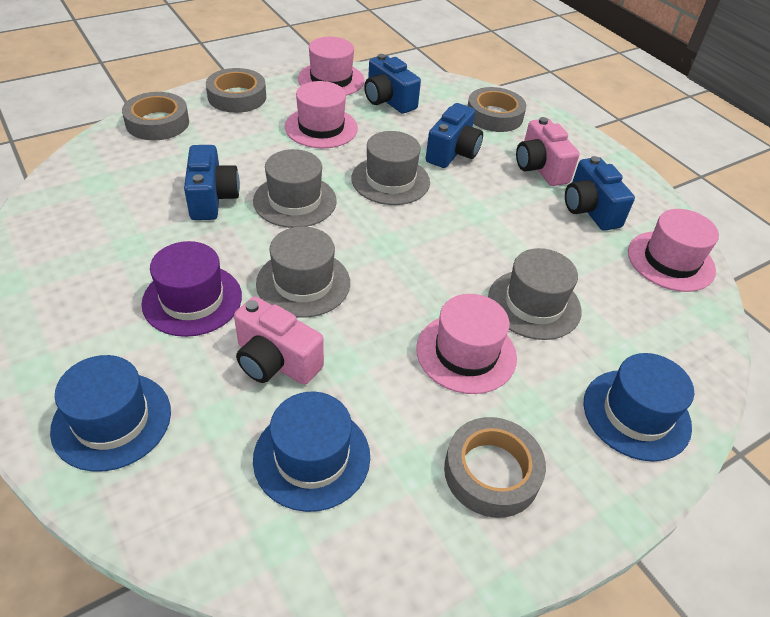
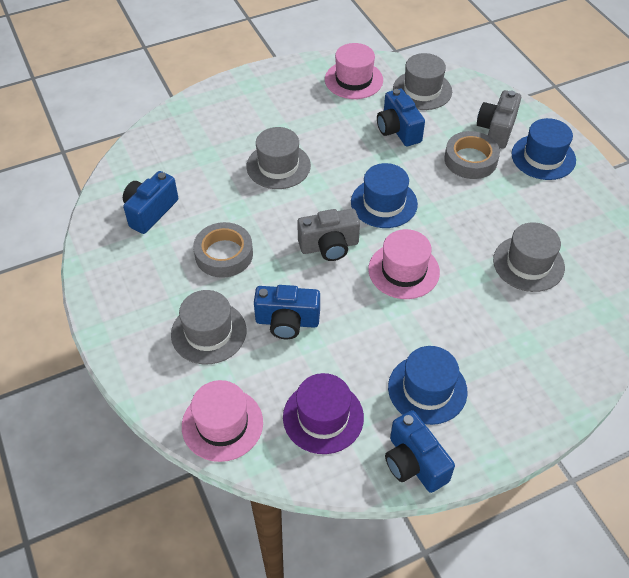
grey camera: none = 0 -> [297,209,360,261] [477,90,521,148] = 2
grey tape: [122,92,189,140] [206,68,266,113] [444,417,546,518] [468,87,526,132] = 4 -> [193,222,253,278] [444,131,500,179] = 2
pink camera: [234,296,324,385] [516,117,580,186] = 2 -> none = 0
pink hat: [285,81,358,148] [298,37,364,96] [416,294,517,394] [628,209,719,292] = 4 -> [182,380,263,462] [325,43,383,99] [369,229,440,299] = 3

